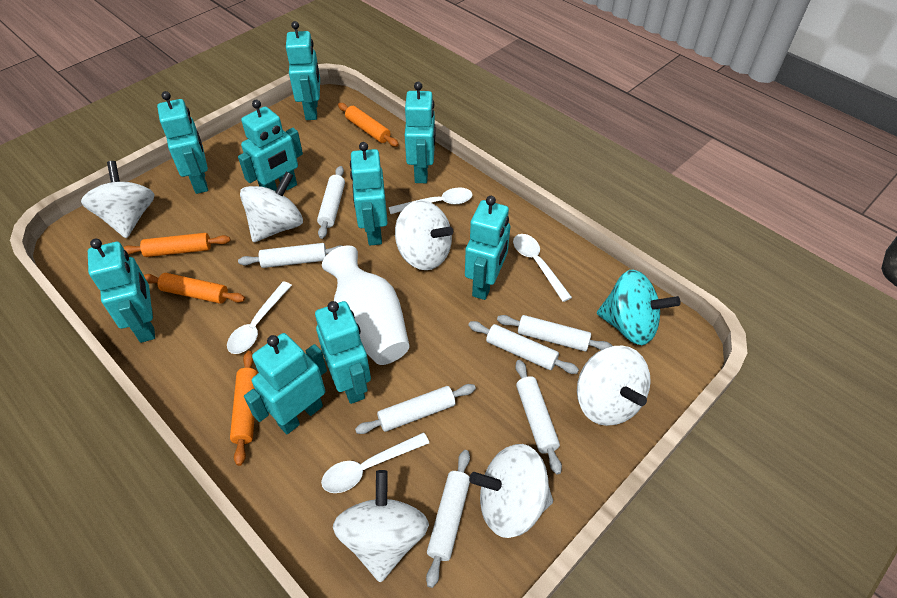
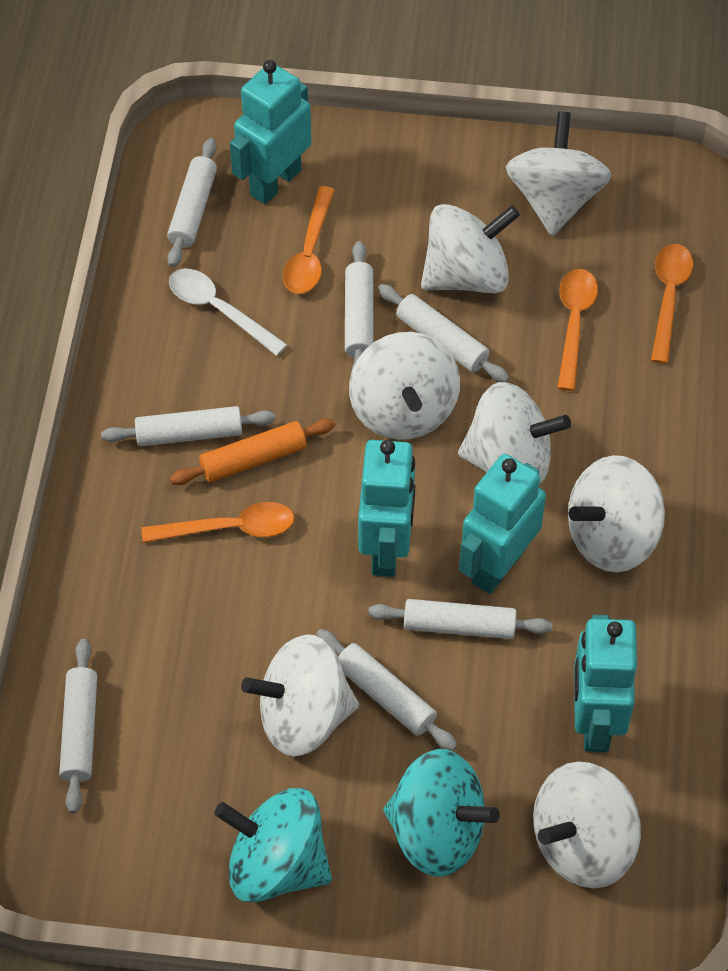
orange rolling pin: [123,233,231,257] [144,273,245,304] [230,351,258,466] [338,103,399,147] = 4 -> [170,419,335,485] = 1
orange spoon: none = 0 -> [142,502,294,543] [283,186,335,294] [557,269,598,391] [651,244,693,364] = 4
turquoise robot: [88,239,155,343] [157,91,208,194] [238,100,303,191] [244,333,327,434] [286,21,320,120] [315,301,371,404] [350,142,388,245] [405,82,436,183] [465,196,510,300] = 9 -> [230,60,311,204] [358,440,415,577] [459,454,546,594] [574,615,637,752] = 4
turquoise spinning top: [597,270,680,345] = 1 -> [214,788,332,902] [383,749,500,877] = 2
white spinning top: [81,161,155,238] [240,172,303,242] [333,470,429,582] [395,200,453,270] [469,444,553,538] [577,346,651,426] = 6 -> [241,634,359,756] [349,332,460,440] [421,204,520,293] [458,382,571,485] [506,111,612,236] [533,762,641,888] [568,455,665,572] = 7
white spoon: [227,281,292,354] [321,432,429,493] [389,188,473,214] [513,234,572,302] = 4 -> [169,269,287,356] = 1
white vase: [322,245,409,365] = 1 -> none = 0

